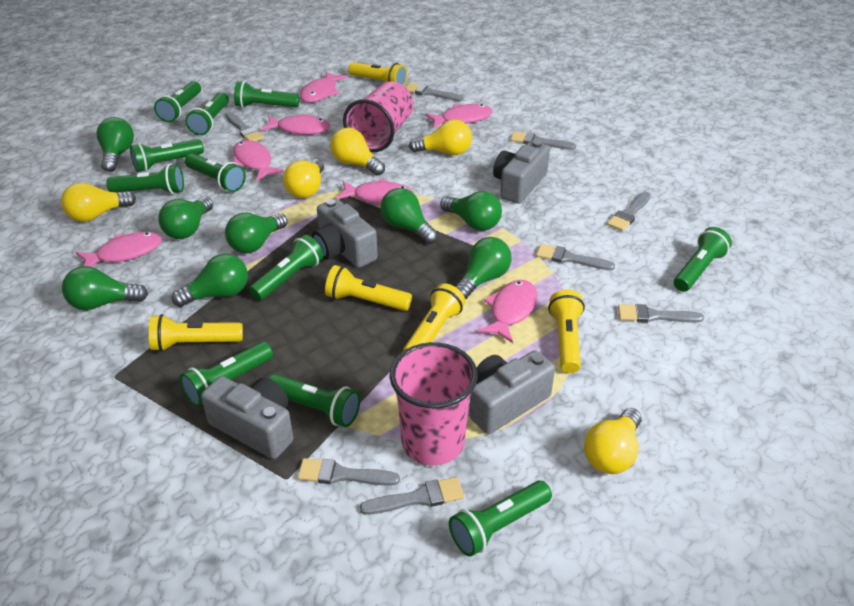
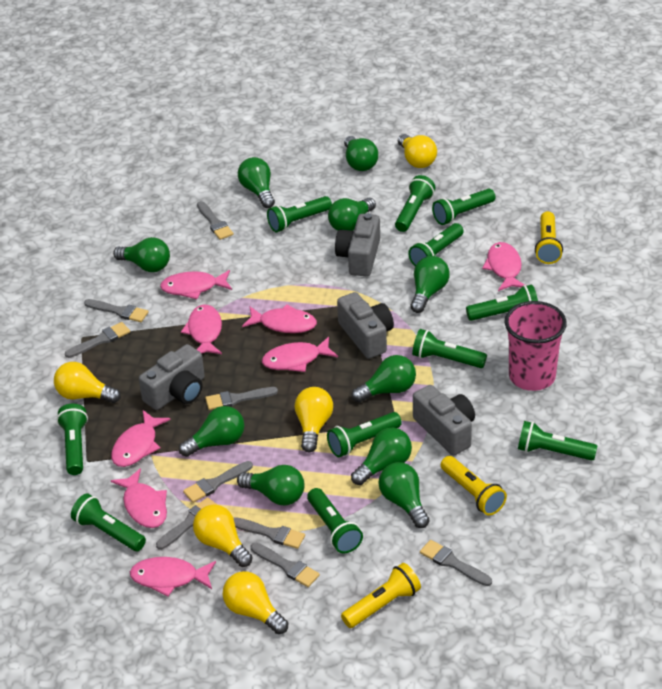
green light bulb: [62,266,148,310] [96,117,134,172] [158,196,213,239] [172,253,248,307] [225,213,288,253] [380,188,438,244] [440,191,502,231] [455,237,511,299] = 8 -> [113,237,170,272] [179,406,244,457] [237,465,304,505] [238,157,275,208] [328,198,376,231] [344,136,378,171] [351,355,416,403] [351,428,412,485] [379,462,430,528] [411,256,450,313] = 10
grey brush: [226,112,264,142] [298,458,400,486] [360,477,464,515] [406,83,462,101] [510,131,576,150] [536,244,615,270] [607,192,651,231] [618,304,704,323] = 8 -> [65,322,130,358] [84,299,148,322] [156,497,218,550] [183,461,253,503] [197,201,233,240] [205,387,278,410] [234,517,305,549] [251,543,320,587] [420,540,492,586] = 9
pink cup: [343,81,414,152] [389,342,478,466] = 2 -> [505,301,567,391] = 1
pink fish: [76,232,162,267] [233,140,284,181] [261,113,330,135] [300,71,348,103] [336,179,413,204] [425,104,493,128] [478,280,537,343] = 7 -> [111,410,171,467] [111,468,167,528] [130,557,216,597] [160,270,232,299] [181,305,222,354] [242,304,317,333] [262,336,338,372] [482,242,526,291] = 8
yellow flashlight: [149,314,243,351] [325,265,412,311] [348,62,407,86] [403,283,465,351] [548,290,585,373] = 5 -> [341,563,421,628] [441,456,507,515] [535,211,563,264] = 3

